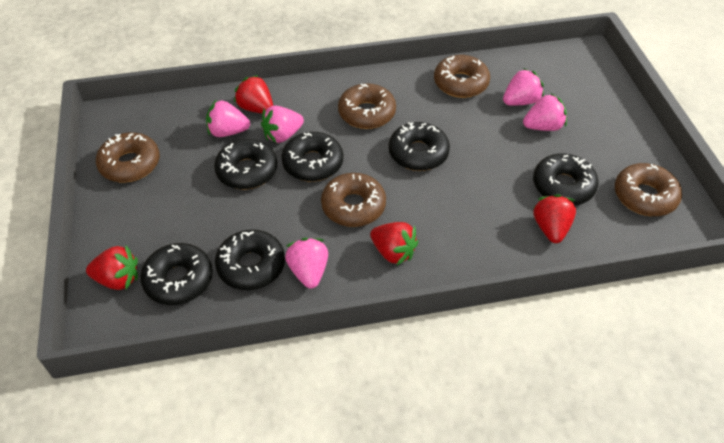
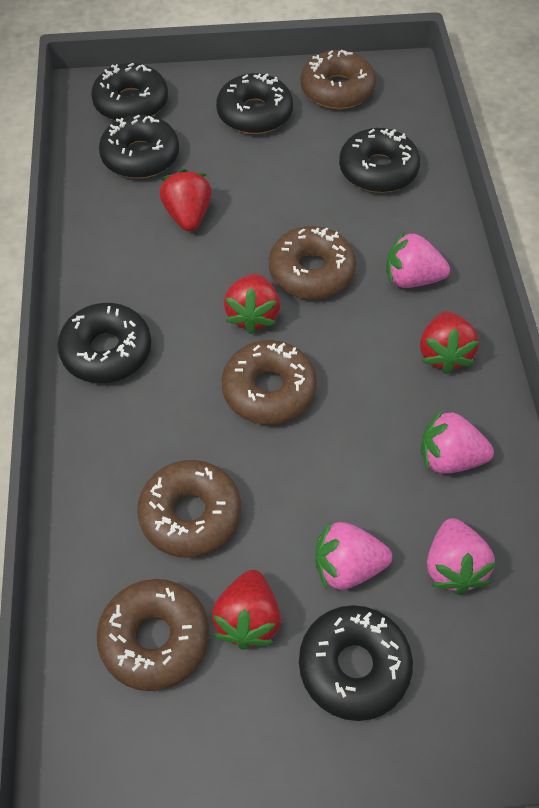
pink strawberry: [206,99,250,137] [261,105,304,143] [285,238,328,289] [503,68,544,106] [523,93,567,131] = 5 -> [315,521,392,590] [386,231,450,288] [421,410,494,474] [427,518,496,595] = 4

